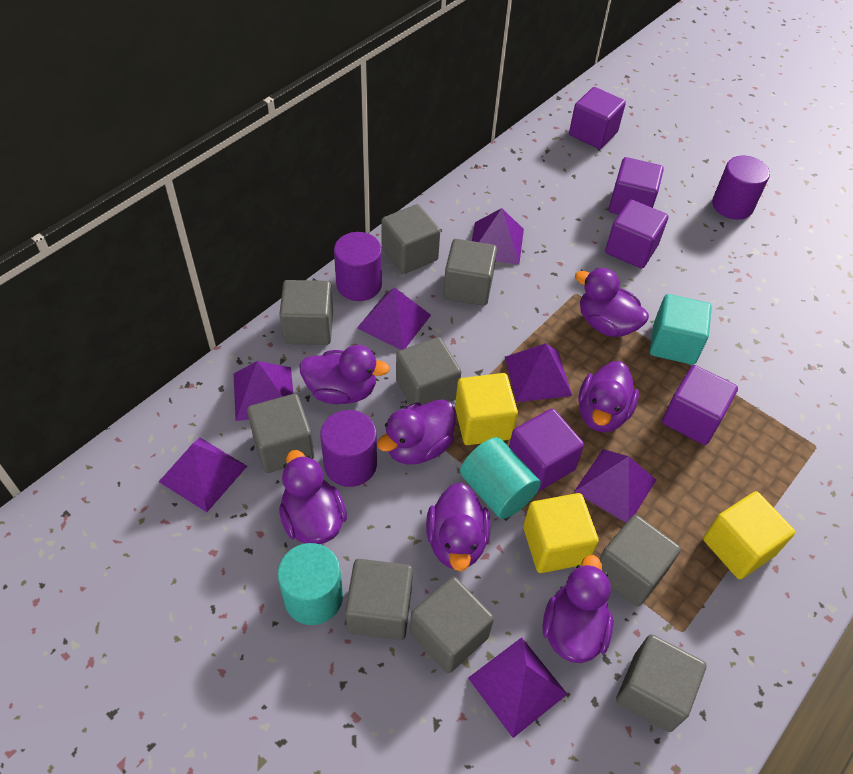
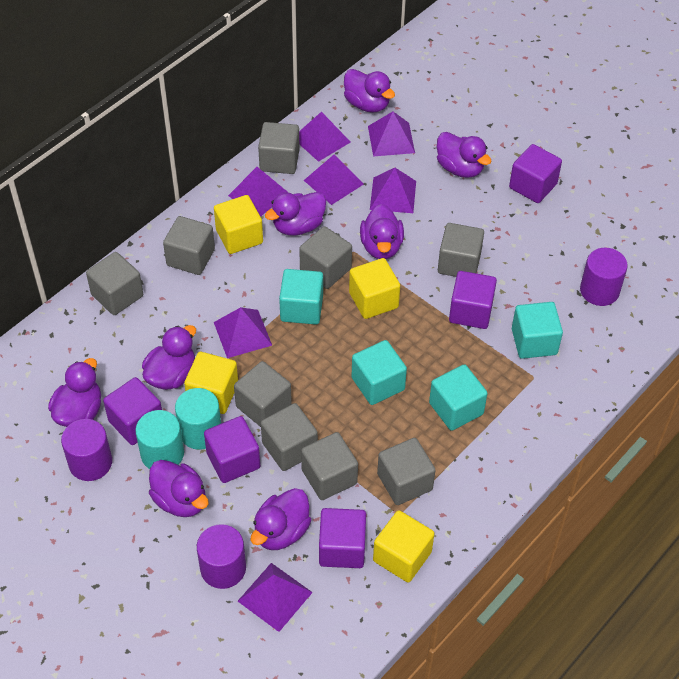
purple duck: [279,450,347,544] [299,345,390,404] [377,399,456,465] [426,482,491,571] [542,555,613,663] [575,268,649,337] [578,361,639,432] = 7 -> [48,358,101,427] [142,325,196,390] [149,460,209,517] [251,488,311,550] [265,192,326,236] [344,69,395,113] [360,204,404,259] [437,132,491,178] = 8
turquoise cube: [650,294,712,365] = 1 -> [279,269,323,325] [352,340,407,405] [429,364,488,431] [512,302,563,359] = 4
yellow cube: [455,373,518,445] [523,493,599,573] [703,491,795,579] = 3 -> [184,352,238,414] [214,195,263,254] [349,258,400,319] [373,510,434,582] = 4

